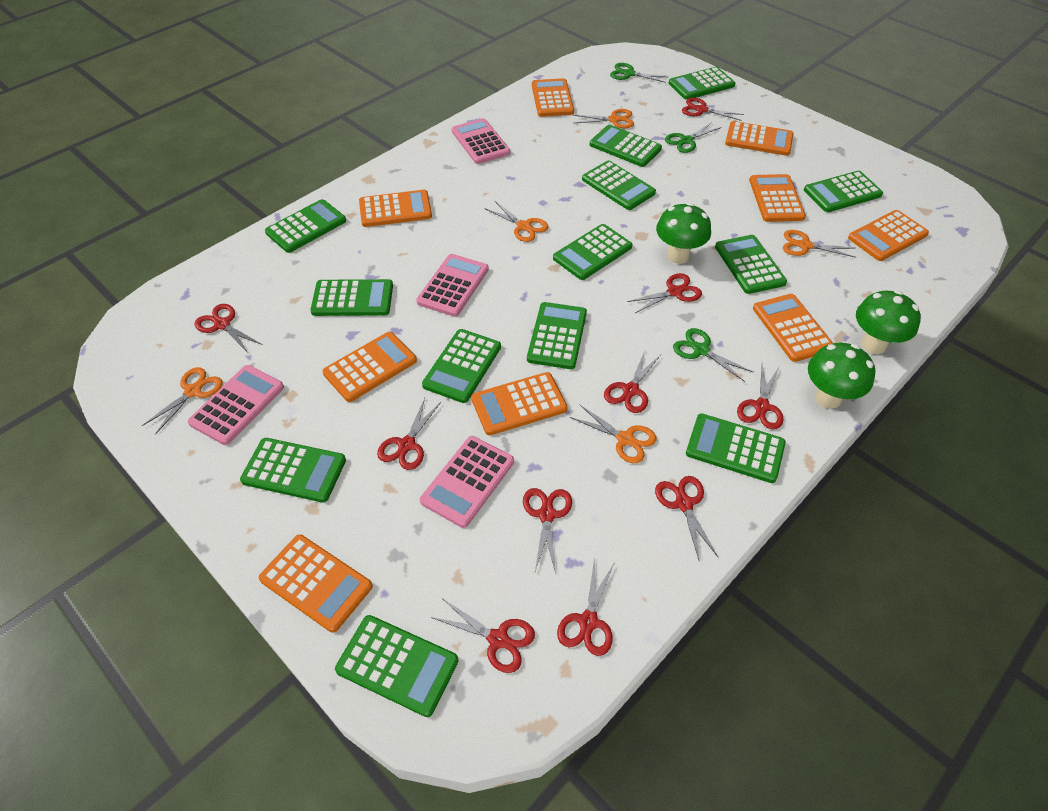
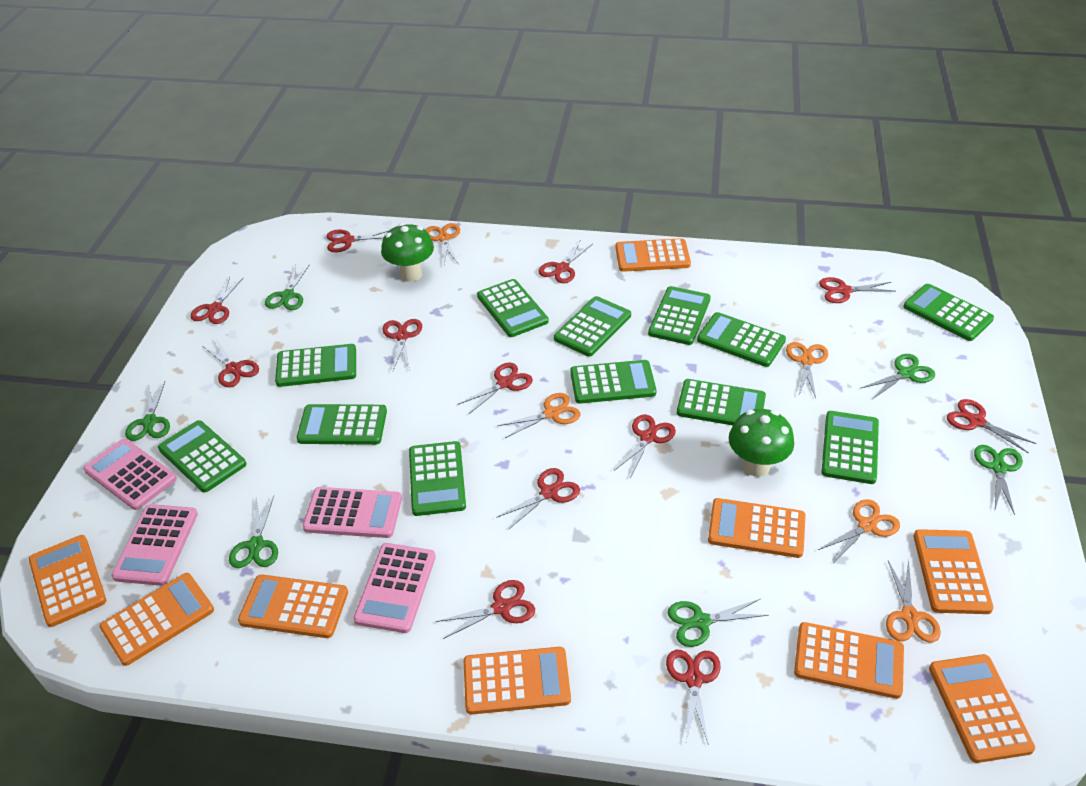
green calculator: [240,438,346,503] [265,199,346,253] [310,279,393,316] [335,615,459,717] [422,329,501,403] [527,302,587,369] [553,224,632,280] [582,160,656,210] [590,125,662,167] [668,67,735,100] [686,413,786,483] [715,235,787,294] [804,171,883,212] = 13 -> [158,420,246,492] [275,344,356,387] [297,404,387,445] [409,441,466,516] [477,279,549,337] [554,296,631,357] [570,360,656,404] [648,286,711,345] [677,379,766,425] [697,312,786,367] [822,411,879,484] [903,284,994,341] = 12
green mushroom: [656,203,711,264] [808,343,875,409] [856,290,921,354] = 3 -> [381,223,434,282] [729,409,794,477] = 2
green scissors: [610,63,667,83] [665,122,722,153] [673,328,754,382] = 3 -> [125,382,170,441] [229,496,278,568] [265,264,310,310] [668,599,769,647] [861,354,935,399] [974,445,1023,515] = 6
red scissors: [195,304,263,353] [377,398,441,470] [431,599,535,673] [523,488,572,574] [557,557,615,656] [604,351,661,413] [627,273,702,313] [655,476,719,560] [682,98,744,121] [737,363,783,430] = 10 -> [190,277,243,324] [203,338,259,387] [326,230,389,252] [383,319,422,371] [436,580,535,639] [458,362,533,414] [496,468,580,530] [538,241,593,283] [614,415,676,478] [666,650,721,745] [819,277,896,303] [947,399,1036,454] = 12

